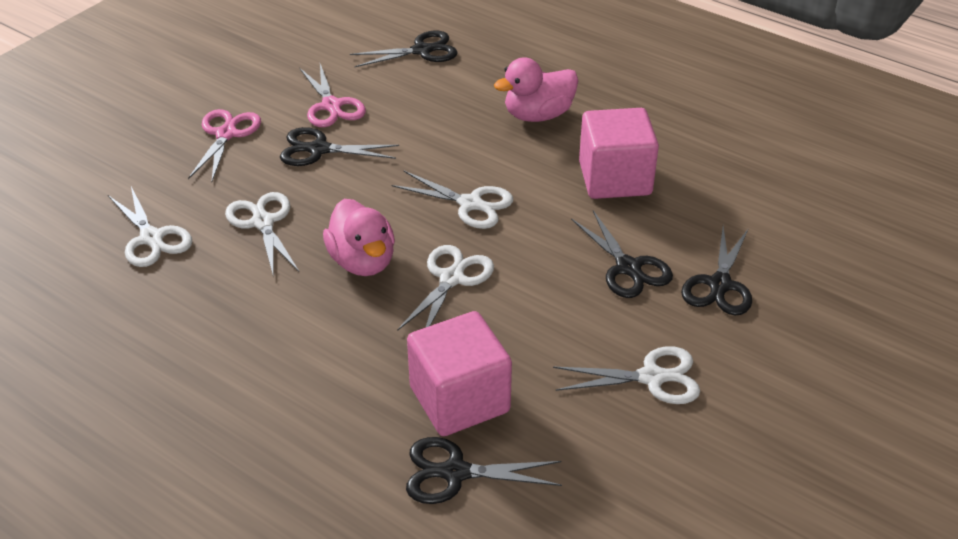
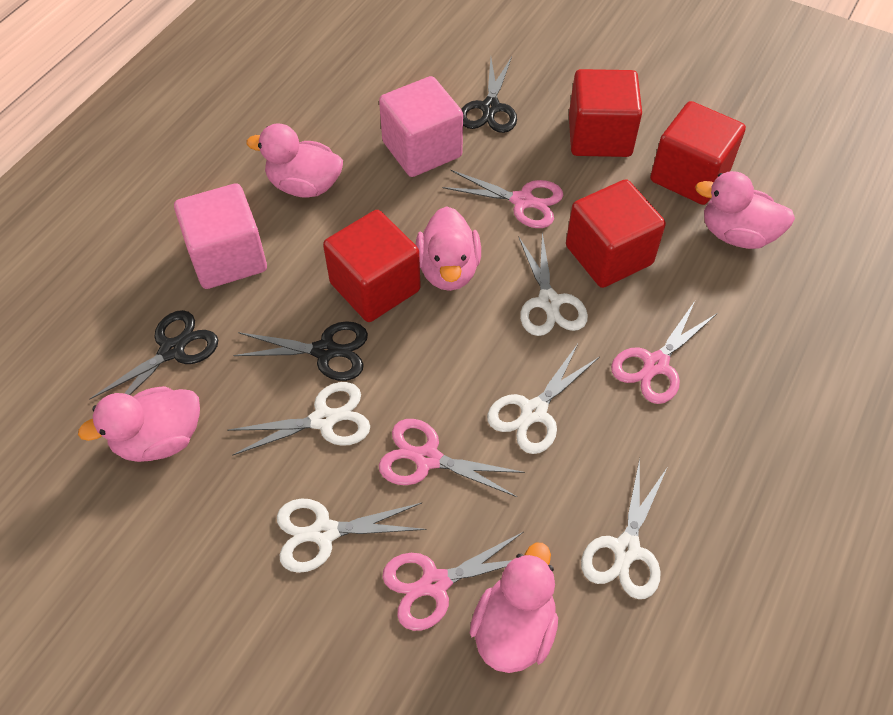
black scissors: [280,127,399,166] [350,31,458,67] [406,437,562,504] [571,211,673,298] [681,227,752,316] = 5 -> [89,310,218,400] [233,321,368,381] [461,57,517,133] = 3
pink duck: [323,199,395,276] [494,57,578,122] = 2 -> [78,386,200,462] [246,123,343,198] [416,206,481,291] [470,543,558,673] [695,171,795,249] = 5
pink scissors: [188,109,261,182] [299,64,366,127] = 2 -> [379,419,525,497] [383,532,523,631] [443,170,563,228] [611,301,717,404] = 4
red cube: none = 0 -> [323,210,421,322] [566,179,666,288] [569,69,642,157] [650,101,746,205] = 4

